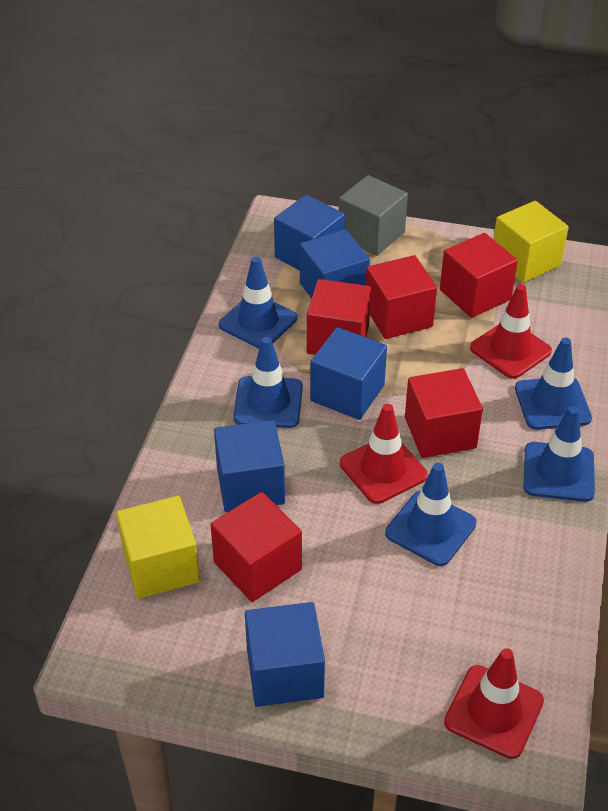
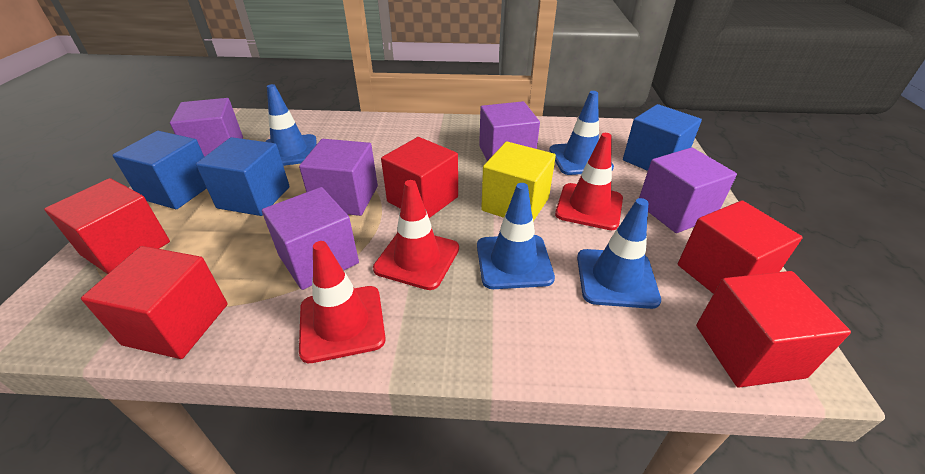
blue cube: [214,420,285,512] [245,602,325,707] [274,195,345,270] [300,230,370,299] [310,327,387,420] = 5 -> [112,131,207,209] [196,137,290,216] [623,104,702,171] = 3
blue traffic cone: [219,257,297,348] [233,337,303,428] [385,463,477,566] [515,338,592,430] [524,406,595,502] = 5 -> [265,84,317,166] [477,183,555,289] [549,91,614,175] [577,198,661,309] = 4
grey cube: [338,175,408,256] = 1 -> none = 0
purple cube: none = 0 -> [170,98,243,157] [262,187,359,290] [299,139,378,216] [479,101,540,161] [639,147,737,233] = 5
yellow cube: [116,496,200,599] [493,201,569,283] = 2 -> [481,141,556,221] = 1

